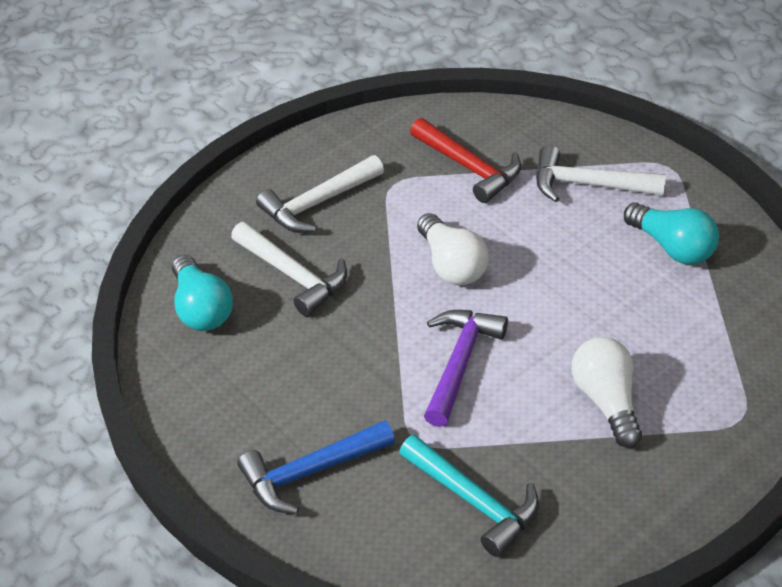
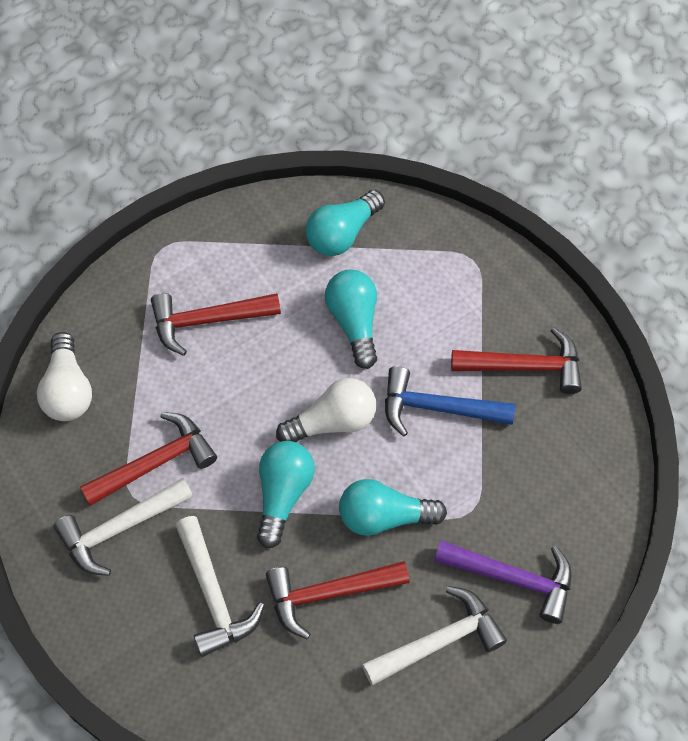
red hammer: [410,118,521,203] = 1 -> [80,412,217,506] [151,293,281,356] [266,561,410,639] [451,327,582,394] = 4
turquoise hammer: [399,435,539,557] = 1 -> none = 0
turquoise light bulb: [172,255,233,331] [624,202,719,264] = 2 -> [257,441,315,549] [305,190,385,256] [325,270,377,369] [339,479,447,536] = 4

